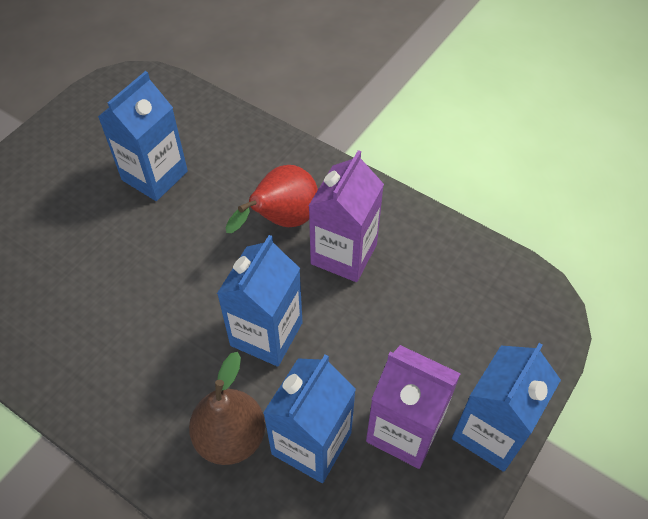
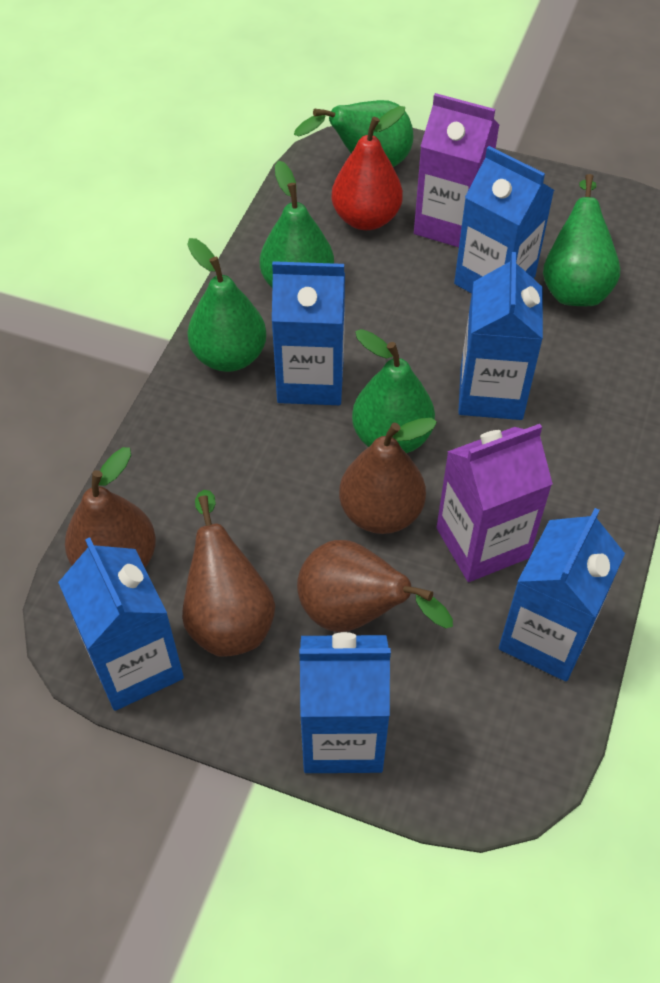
blue carton: [98,71,188,201] [217,235,302,367] [263,354,356,483] [452,343,561,472] = 4 -> [58,537,184,711] [272,261,345,405] [299,632,391,773] [454,146,554,293] [458,252,543,420] [499,508,625,681] = 6
brown pear: [189,352,265,465] = 1 -> [65,447,156,568] [182,490,275,657] [297,540,453,632] [339,418,437,534] = 4
green pear: none = 0 -> [187,238,267,372] [260,160,334,287] [294,100,413,167] [352,329,435,453] [543,174,620,306] = 5

